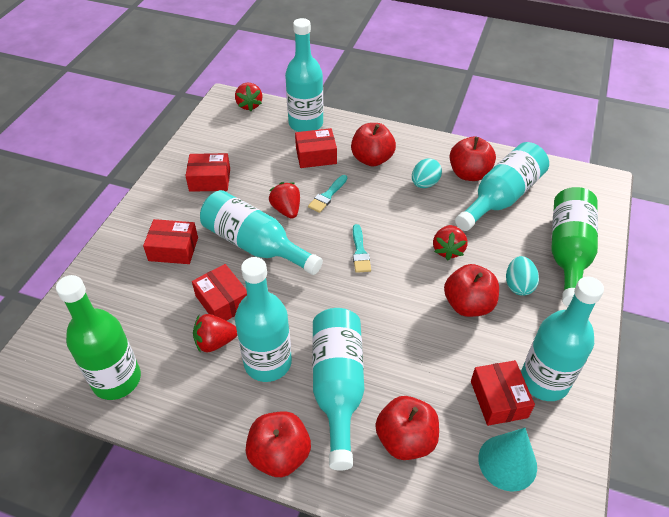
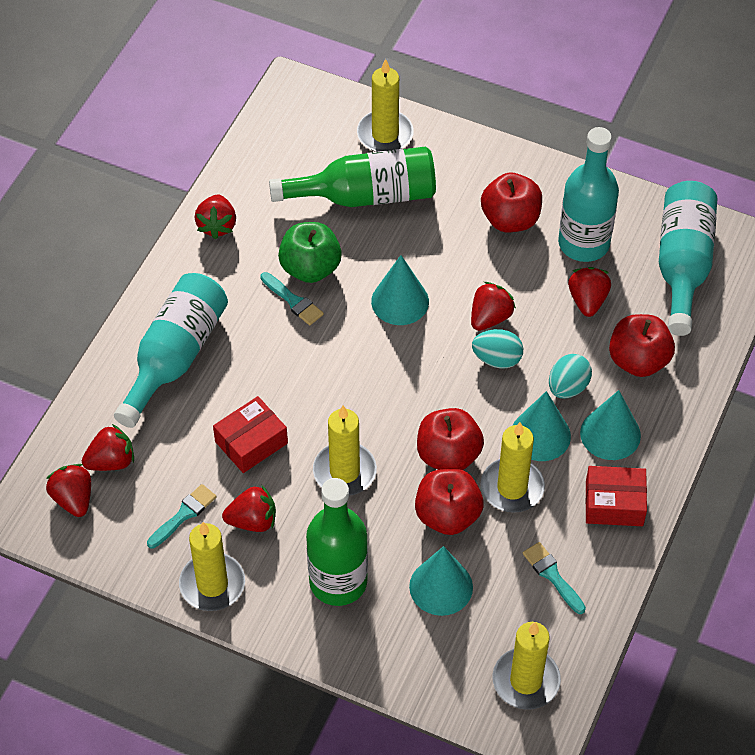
green apple: none = 0 -> [278,222,342,283] = 1
red apple: [246,411,311,477] [351,123,396,167] [375,396,439,460] [444,264,499,317] [450,137,496,181] = 5 -> [415,468,484,535] [417,408,484,470] [481,173,542,232] [609,314,675,377] = 4
red box: [143,219,198,264] [186,153,230,192] [192,264,247,321] [295,128,337,168] [471,360,535,426] = 5 -> [213,396,288,473] [585,466,647,526] = 2
red strawberry: [193,314,237,353] [235,83,262,111] [269,182,300,219] [433,225,467,260] = 4 -> [46,464,91,517] [82,424,134,471] [194,195,236,239] [222,485,276,532] [471,282,516,331] [568,267,611,317] = 6
turquoise bottle: [200,190,323,275] [235,257,292,382] [285,18,323,132] [312,308,364,471] [455,142,549,231] [521,277,604,401] = 6 -> [114,273,228,428] [558,127,619,262] [659,181,717,336] = 3
turquoise brush: [308,175,347,213] [353,224,371,273] = 2 -> [147,484,217,549] [260,272,324,325] [523,542,586,614] = 3
turquoise cone: [478,428,537,492] = 1 -> [371,255,429,325] [409,546,473,616] [512,391,571,461] [580,390,641,460] = 4
yellow candle: none = 0 -> [179,522,245,611] [313,406,377,496] [357,59,414,152] [481,422,545,513] [492,622,561,710] = 5

